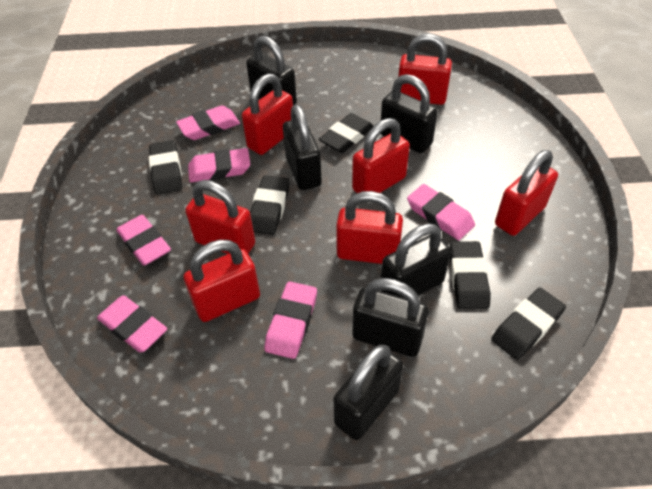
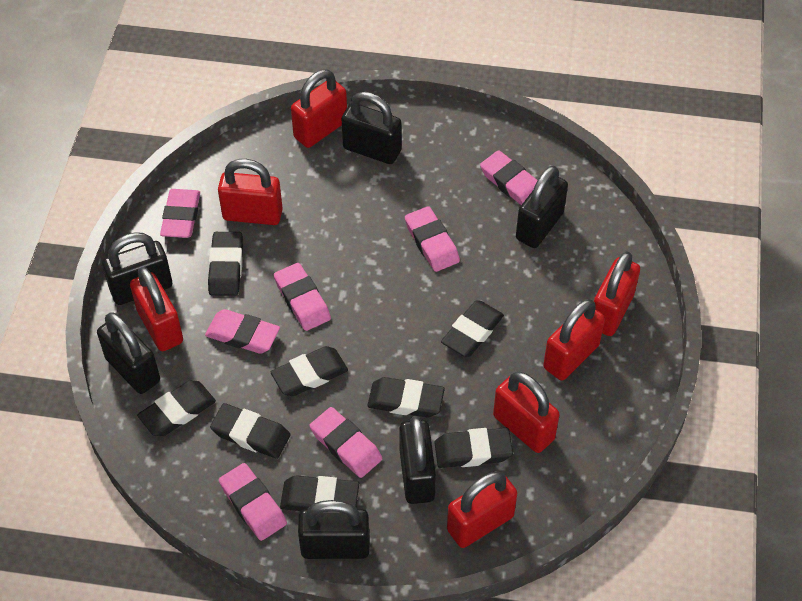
black eraser: [149,140,182,195] [250,175,289,235] [319,113,374,153] [450,241,491,309] [491,288,566,360] = 5 -> [137,380,216,436] [208,232,243,296] [210,403,290,459] [271,346,348,396] [280,475,359,511] [367,377,445,418] [435,428,513,468] [441,300,504,357] = 8
pink eraser: [97,295,167,352] [116,215,171,266] [176,106,240,140] [188,148,250,182] [264,282,317,359] [407,184,475,240] = 6 -> [160,189,200,238] [205,309,280,354] [219,463,287,541] [274,263,331,331] [310,407,382,478] [405,206,460,272] [480,150,538,205] = 7

